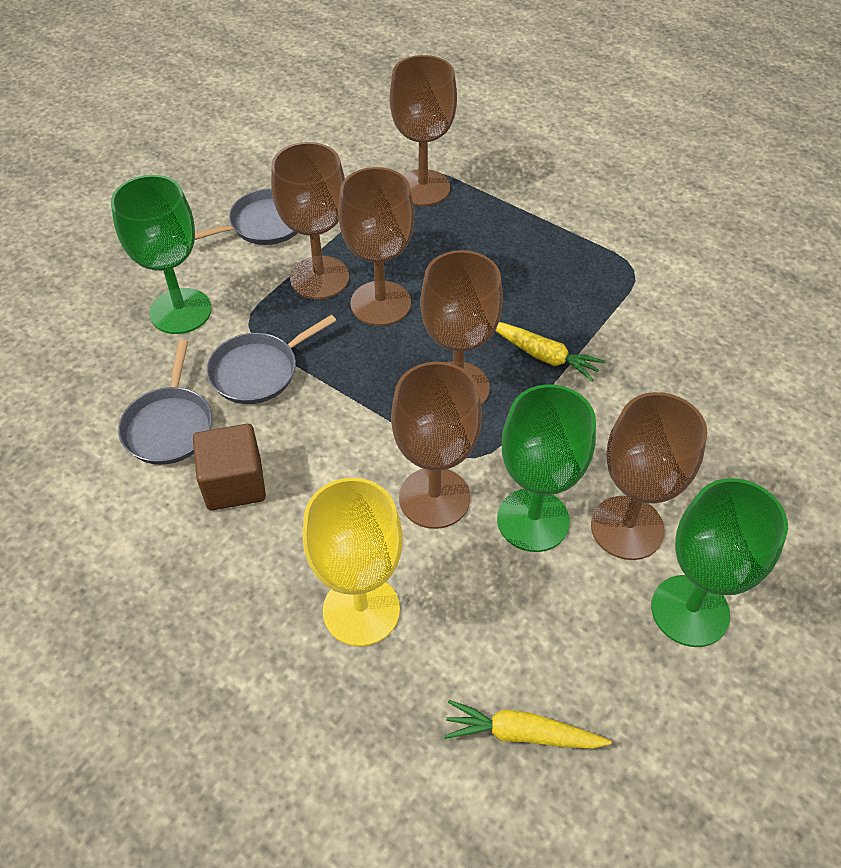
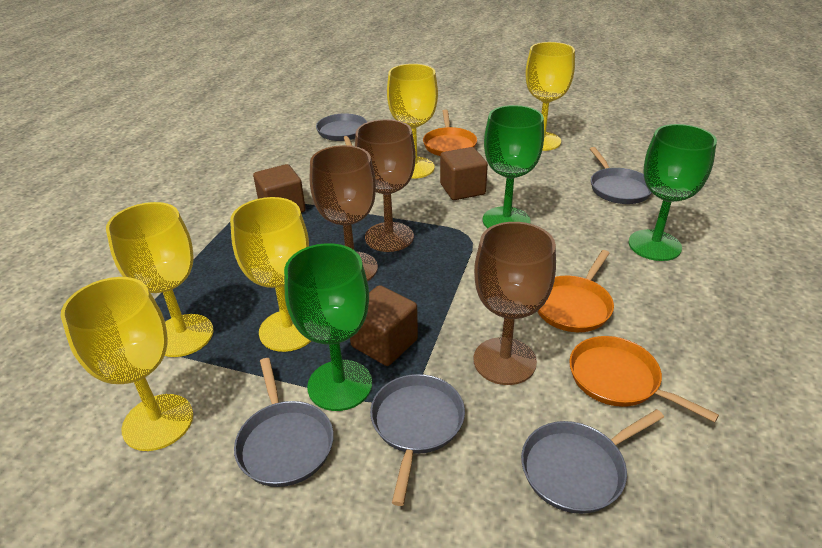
brown cube: [193,424,266,511] = 1 -> [253,164,306,213] [350,285,418,366] [440,147,488,200] = 3
brown goblet: [271,142,349,299] [338,167,415,326] [390,55,457,206] [391,362,482,529] [420,250,503,405] [591,392,707,560] = 6 -> [310,145,378,281] [355,119,416,252] [473,222,556,385] = 3
grey pan: [118,340,212,465] [195,188,297,245] [206,315,337,404] = 3 -> [234,358,334,487] [316,113,367,146] [370,374,465,506] [521,409,664,514] [590,147,652,204] = 5
orange pan: none = 0 -> [423,110,477,156] [537,250,614,332] [569,336,719,422] = 3
yellow carrot: [444,700,612,749] [495,322,605,381] = 2 -> none = 0
yellow goblet: [303,478,403,647] = 1 -> [61,277,193,451] [106,202,214,357] [230,197,311,352] [387,64,438,179] [526,42,575,151] = 5

